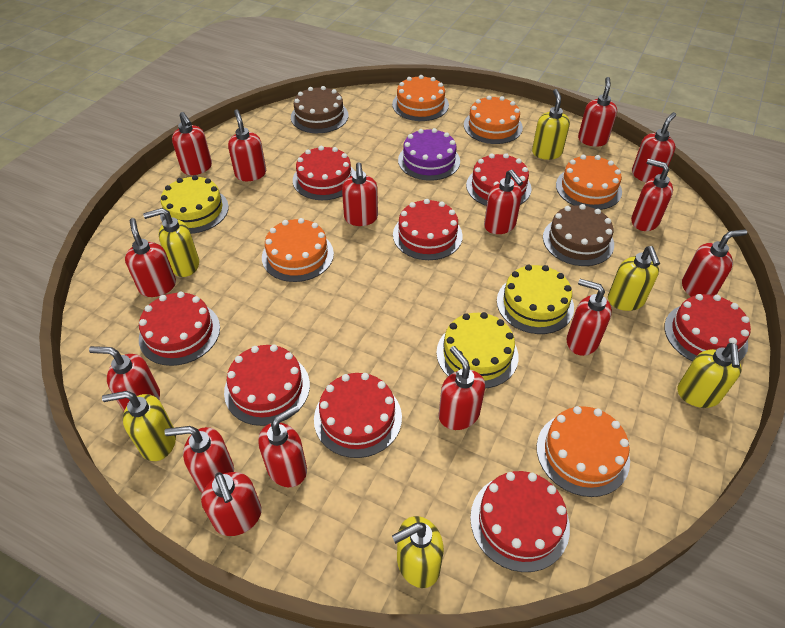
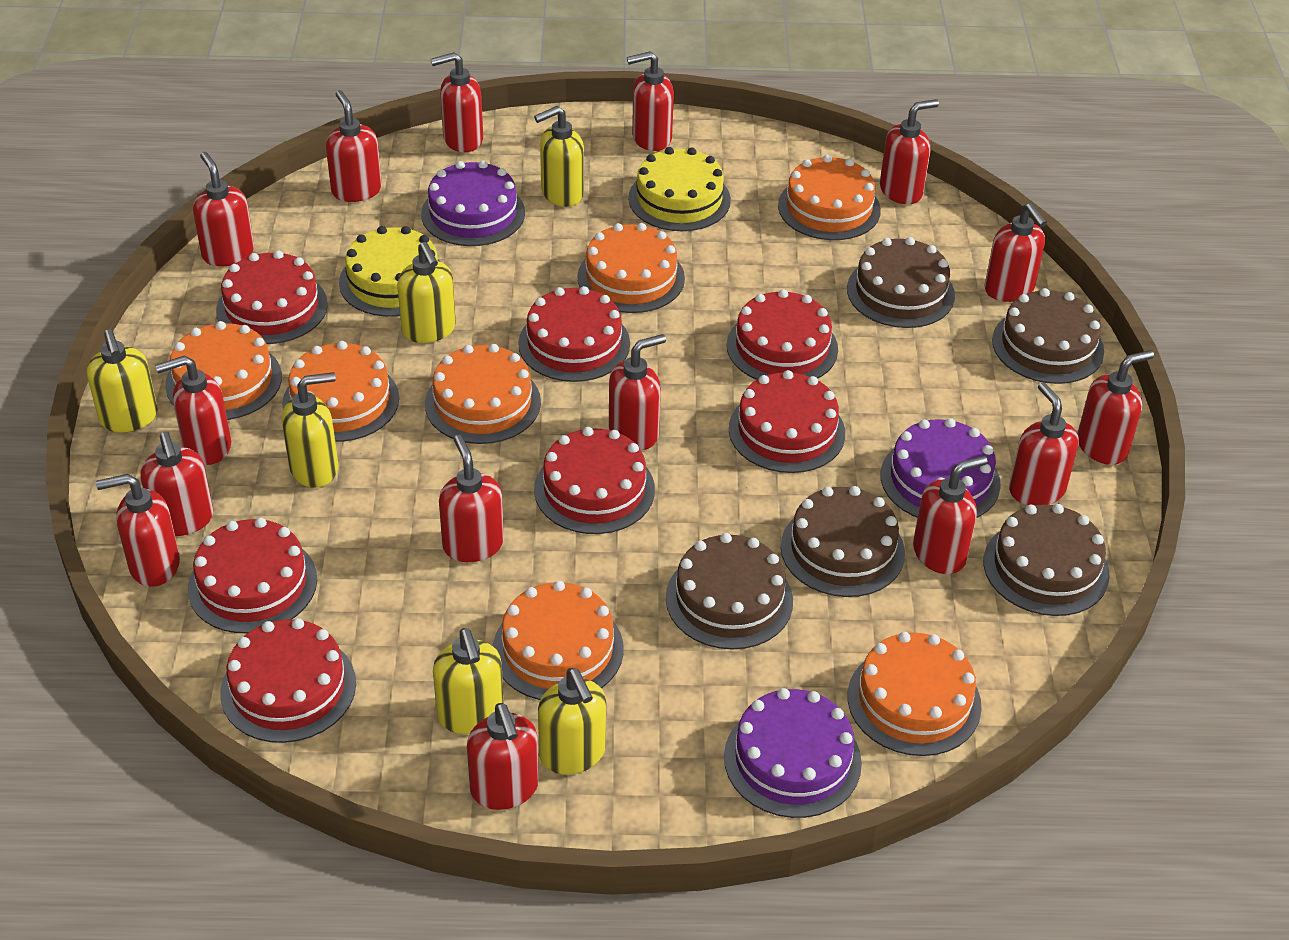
brown cake: [291,86,348,133] [543,204,614,266] = 2 -> [666,533,793,650] [781,486,905,597] [847,237,955,328] [984,504,1110,616] [992,288,1104,384] = 5
orange cake: [262,218,334,282] [392,75,449,121] [464,95,523,144] [537,406,630,497] [556,155,622,210] = 5 -> [165,321,282,420] [282,341,399,442] [425,344,541,444] [493,581,624,700] [577,223,685,313] [778,155,881,240] [848,632,982,756] = 7
purple cake: [398,128,460,181] = 1 -> [421,161,525,246] [724,688,862,818] [881,418,1001,518] = 3
red cake: [139,292,220,366] [224,345,310,426] [293,146,355,200] [314,373,402,458] [393,199,463,260] [466,153,532,206] [470,471,570,572] [664,294,751,361] = 8 -> [188,518,317,633] [216,250,328,344] [220,618,356,743] [518,286,630,382] [534,427,655,534] [727,289,838,380] [729,370,845,473] = 7
yellow cake: [160,175,229,234] [436,312,518,388] [497,265,574,334] = 3 -> [339,226,441,317] [628,147,731,231] = 2

